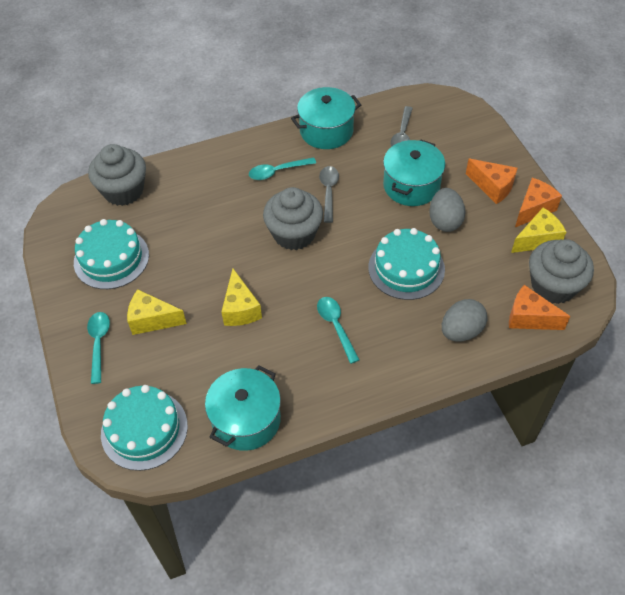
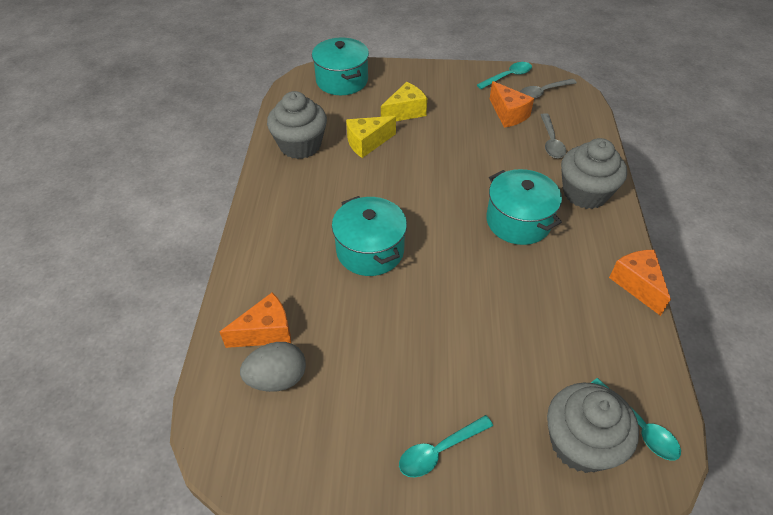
grey egg: [429,188,466,232] [442,299,487,342] = 2 -> [240,342,306,392] = 1
turquoise cake: [74,219,149,289] [101,385,188,471] [368,228,445,300] = 3 -> none = 0
yellow cheese: [127,289,187,335] [221,269,262,326] [511,208,566,253] = 3 -> [346,116,396,158] [381,82,427,121] = 2

